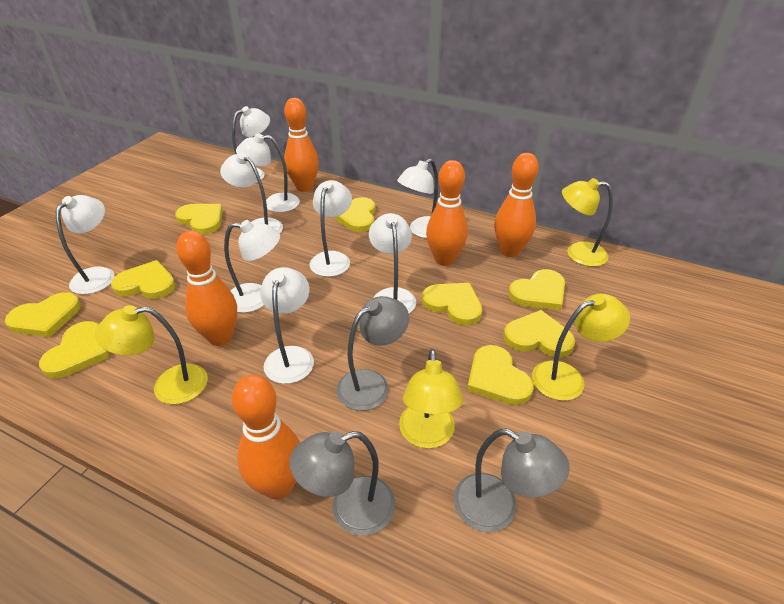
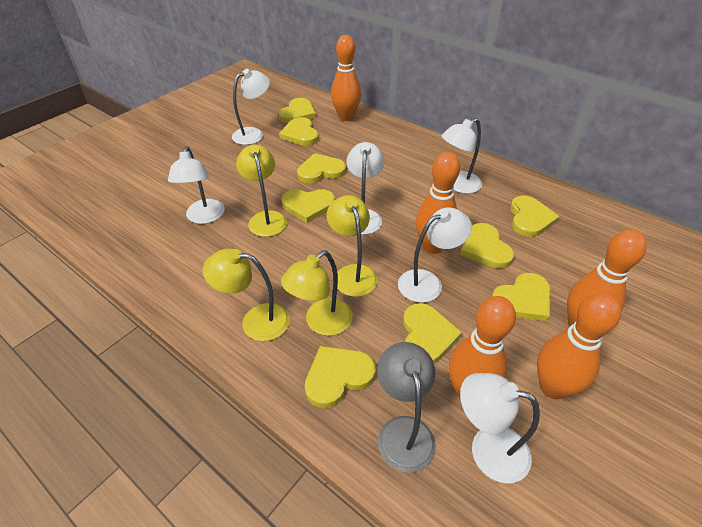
grey lamp: [289,431,395,535] [336,296,409,411] [454,429,570,532] = 3 -> [377,342,436,473] = 1
white lamp: [56,195,115,294] [220,153,283,233] [224,220,280,313] [232,106,270,183] [236,133,300,212] [260,267,314,384] [310,180,352,277] [369,213,416,313] [397,159,438,238] = 9 -> [168,146,225,224] [232,69,270,145] [347,142,385,235] [398,207,472,303] [441,118,482,194] [460,373,540,484] = 6

